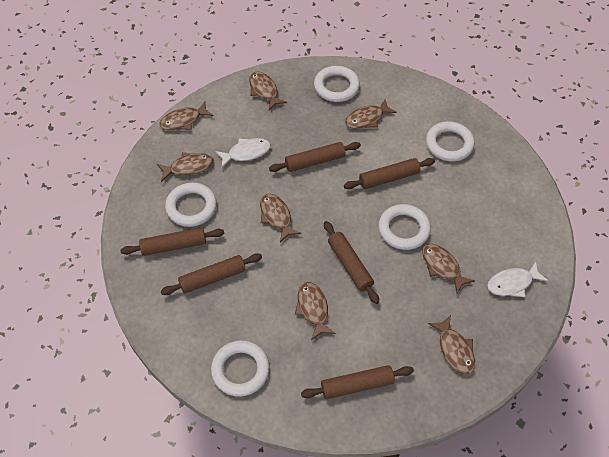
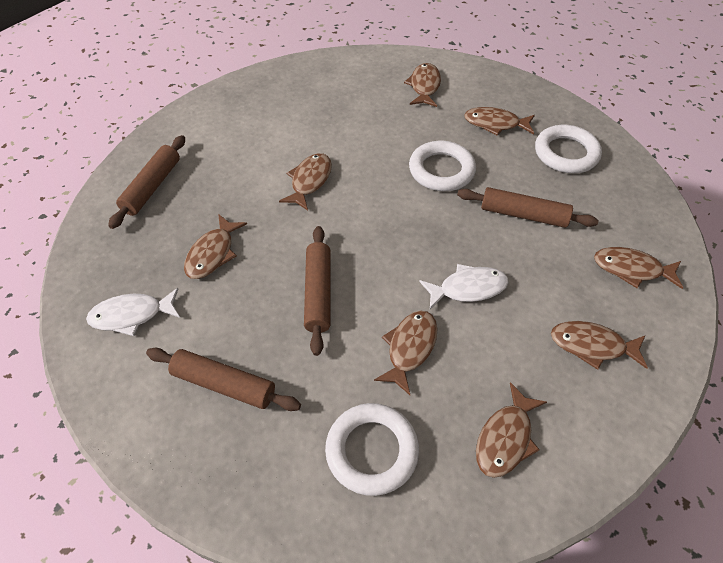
brown rolling pin: [121,227,224,256] [161,253,262,295] [269,142,361,172] [301,365,414,399] [324,221,379,304] [344,158,435,189] = 6 -> [108,135,185,229] [146,348,301,411] [304,226,331,356] [457,187,599,228] = 4
white ring: [165,183,217,227] [211,341,270,397] [314,66,360,102] [378,204,431,250] [426,121,475,161] = 5 -> [325,403,419,496] [409,141,476,191] [535,125,602,173] = 3

